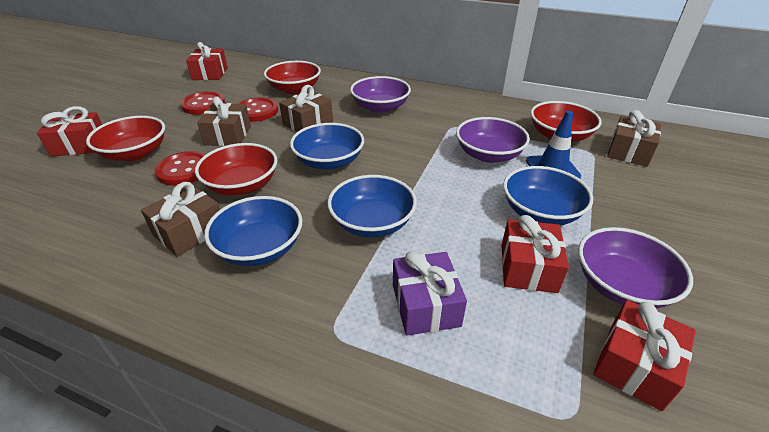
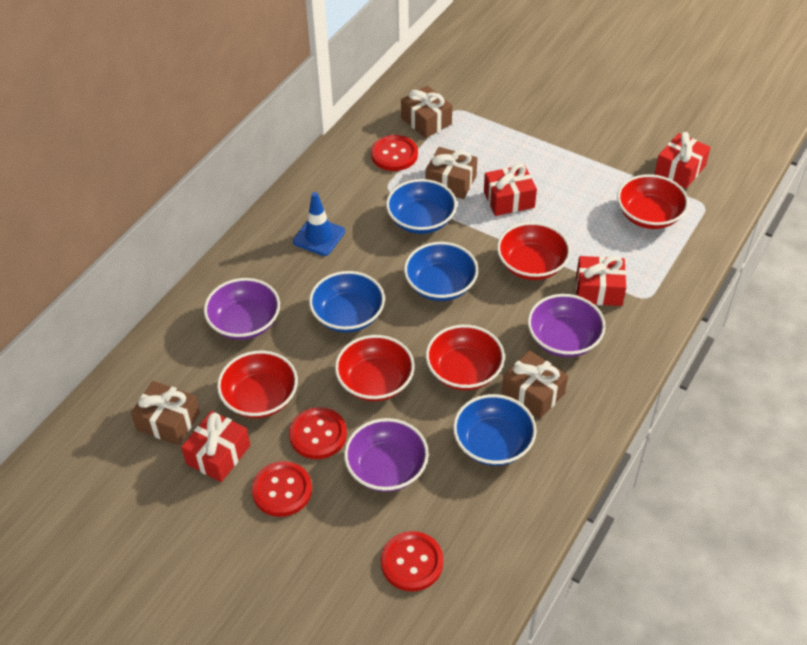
purple gift: [393,251,467,336] = 1 -> none = 0
red bowl: [86,116,165,161] [195,143,277,196] [264,61,321,94] [530,101,602,142] = 4 -> [217,351,298,418] [335,335,415,401] [426,325,505,390] [497,222,571,280] [617,174,689,229] = 5
red button: [155,151,206,186] [180,91,225,115] [238,98,278,122] = 3 -> [252,461,312,517] [289,407,347,459] [371,135,418,171] [381,531,444,591] = 4

